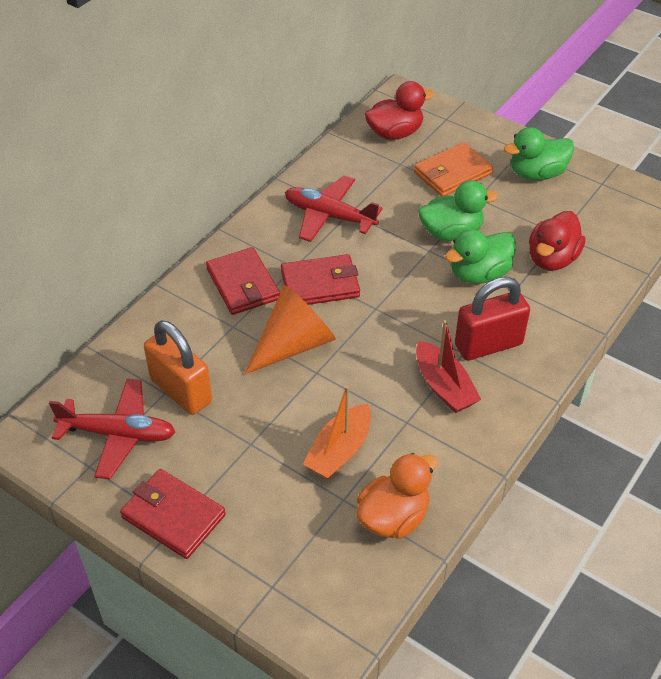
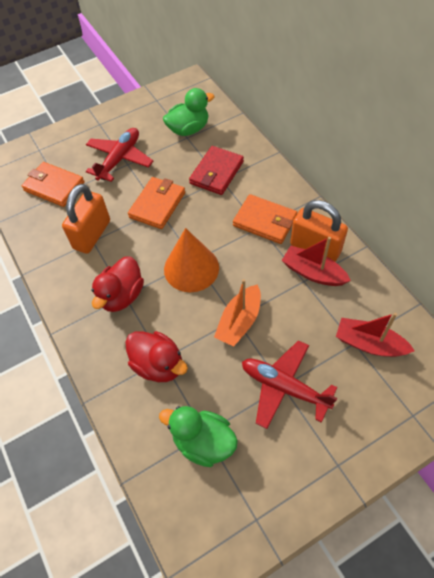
green duck: [418,180,498,241] [445,229,516,284] [504,127,574,181] = 3 -> [159,406,238,467] [163,88,214,136] = 2
orange duck: [356,453,438,539] = 1 -> none = 0
orange padlock: [144,320,212,415] = 1 -> [62,184,110,254] [290,200,348,262] = 2
orange wallet: [414,142,493,196] = 1 -> [22,162,84,207] [128,177,185,229] [233,194,297,244] = 3
red boat: [416,320,481,413] = 1 -> [281,237,351,286] [336,313,415,357] = 2
red padlock: [455,277,530,361] = 1 -> none = 0
red wallet: [120,469,226,559] [206,247,280,315] [281,254,360,305] = 3 -> [189,146,244,195] = 1

